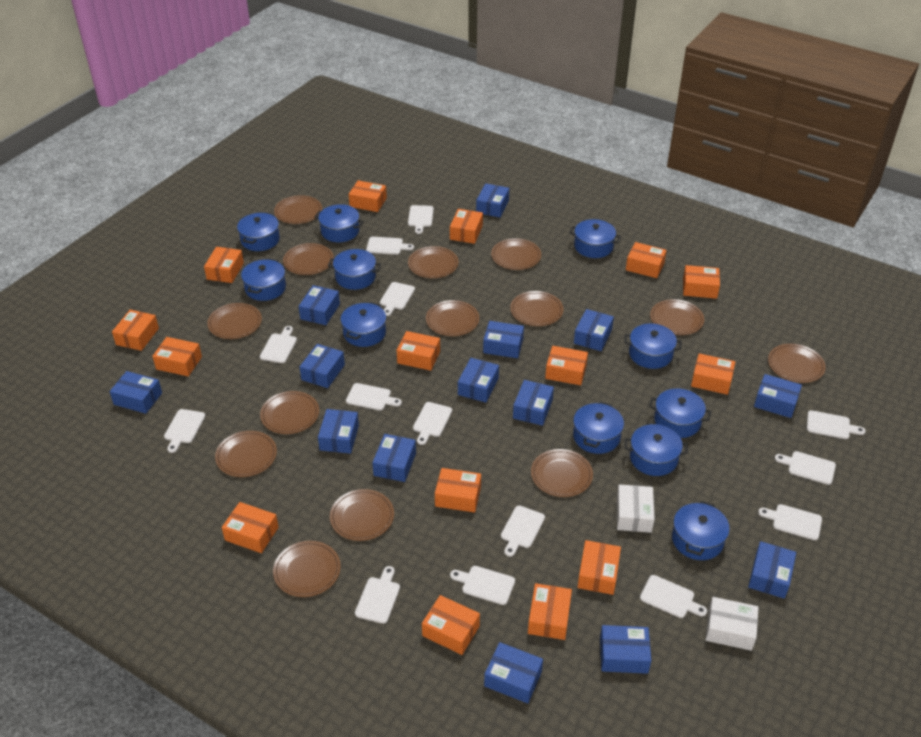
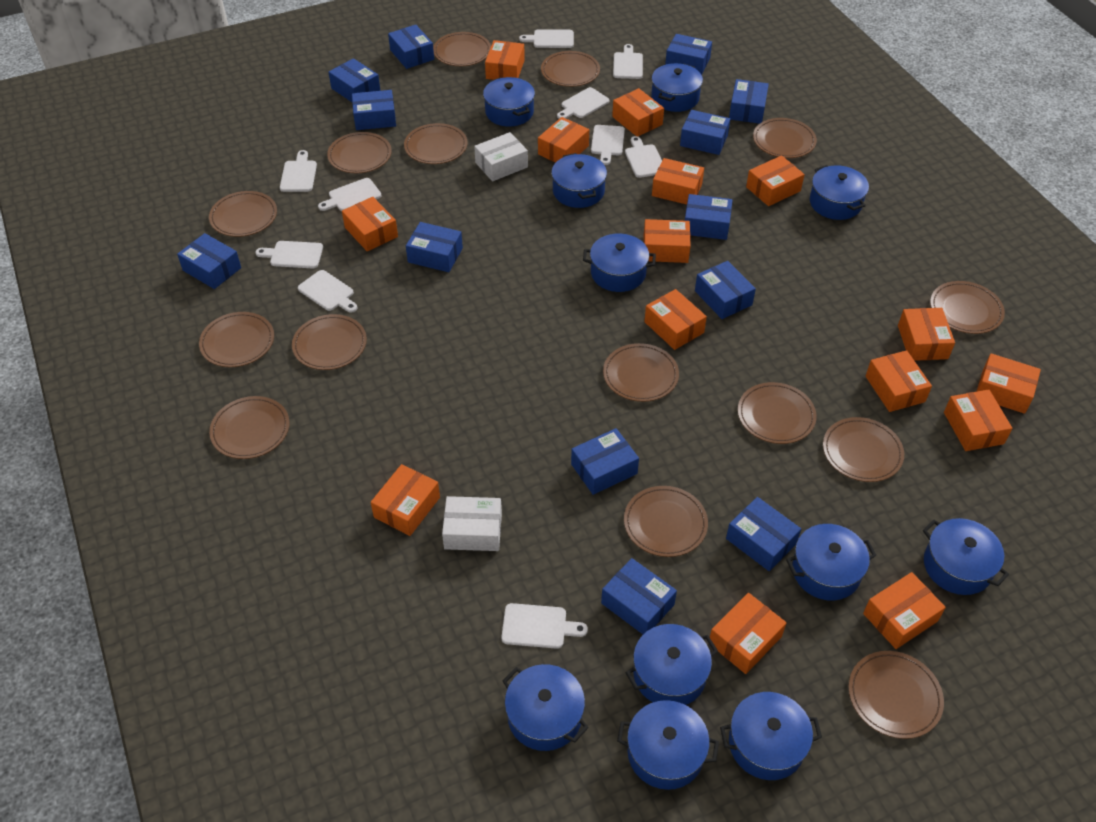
blue box: [110,371,162,414] [299,285,340,325] [300,344,345,388] [318,409,359,454] [372,434,416,482] [458,358,499,402] [476,183,509,217] [483,321,524,358] [484,642,543,704] [513,380,554,426] [574,309,614,351] [600,625,651,674] [748,541,796,599] [754,374,802,418] = 14 -> [177,233,241,289] [329,58,381,102] [352,90,396,130] [388,25,434,69] [406,222,463,272] [571,428,639,495] [601,558,677,634] [665,34,712,75] [680,110,730,155] [685,194,733,240] [695,261,756,319] [726,497,801,571] [729,79,769,124] = 13
brown plate: [207,303,262,339] [215,431,277,477] [260,391,319,434] [273,541,341,597] [274,195,322,224] [283,243,334,275] [330,489,394,541] [408,246,459,278] [426,300,479,336] [491,238,541,270] [510,291,563,326] [531,449,593,497] [650,299,704,335] [768,344,826,383] = 14 -> [199,312,274,367] [209,191,277,237] [209,396,290,459] [292,314,367,370] [327,132,392,173] [404,123,467,164] [433,32,491,66] [541,51,600,87] [603,343,679,402] [624,486,708,557] [738,382,816,444] [753,118,817,158] [823,417,904,482] [848,651,944,739] [930,281,1005,334] = 15
white cutting board: [164,409,205,453] [260,326,297,363] [346,383,402,411] [355,566,400,624] [366,237,414,255] [380,282,415,316] [408,205,434,234] [413,402,452,445] [450,566,515,605] [501,506,545,557] [640,575,707,618] [758,504,822,540] [775,451,836,485] [807,410,866,439] = 14 -> [256,241,323,268] [280,150,317,192] [298,270,357,313] [318,178,382,211] [501,603,588,649] [519,29,574,48] [557,87,609,119] [591,125,625,165] [613,44,643,79] [625,136,662,178] = 10

